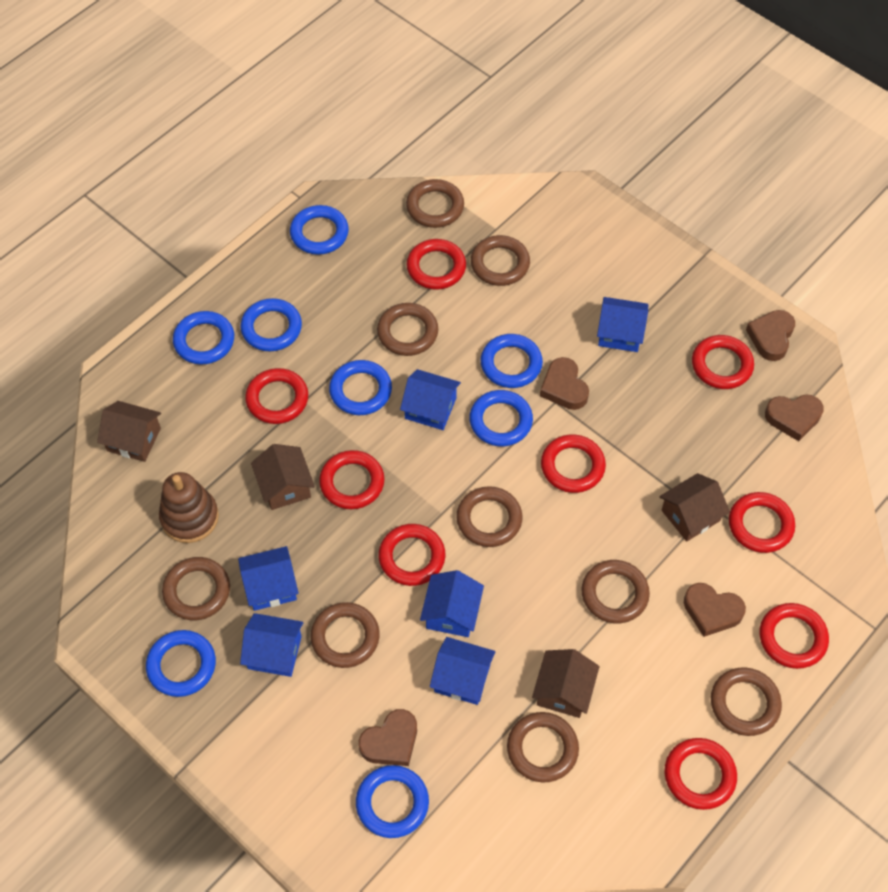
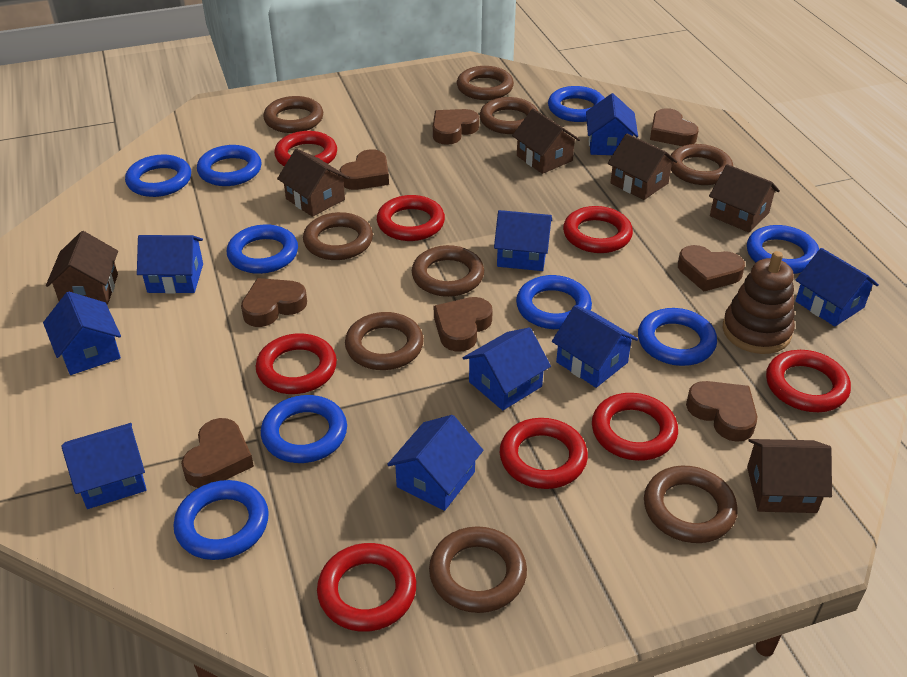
blue house: [238,546,299,611] [240,613,303,677] [400,369,461,430] [420,570,484,637] [430,637,495,705] [597,297,648,352] = 6 -> [43,291,121,375] [61,423,147,509] [137,235,203,294] [387,415,483,511] [463,327,551,410] [494,210,552,271] [552,305,638,388] [586,93,638,155] [795,248,879,326] = 9
blue ring: [146,630,216,697] [173,311,234,365] [241,298,302,351] [290,205,349,255] [329,360,392,415] [356,765,429,838] [469,390,533,446] [481,334,543,388] = 8 -> [125,155,191,197] [173,480,269,560] [197,145,262,186] [227,224,298,274] [261,395,347,463] [516,275,592,329] [548,86,604,122] [638,308,717,366] [747,225,819,274] = 9
brown heart: [359,709,417,766] [540,357,589,410] [684,583,746,637] [746,310,795,361] [765,394,824,441] = 5 -> [181,418,254,488] [241,278,307,327] [340,149,389,190] [433,109,479,145] [434,297,493,352] [650,108,699,146] [678,245,745,291] [686,381,757,442] = 8
brown house: [97,401,161,462] [251,444,315,510] [532,649,600,718] [659,473,730,541] = 4 -> [46,231,118,305] [277,149,349,217] [512,109,580,174] [608,133,677,200] [709,164,780,233] [747,439,832,513] = 6
red ring: [245,368,308,424] [319,450,385,509] [379,524,445,586] [407,239,466,290] [541,434,606,493] [664,738,737,810] [692,335,754,389] [729,492,795,553] [759,603,829,669] = 9 -> [256,333,337,394] [274,131,337,166] [317,543,416,632] [377,195,445,241] [500,418,588,489] [563,206,633,253] [592,393,678,461] [766,350,851,412] = 8

